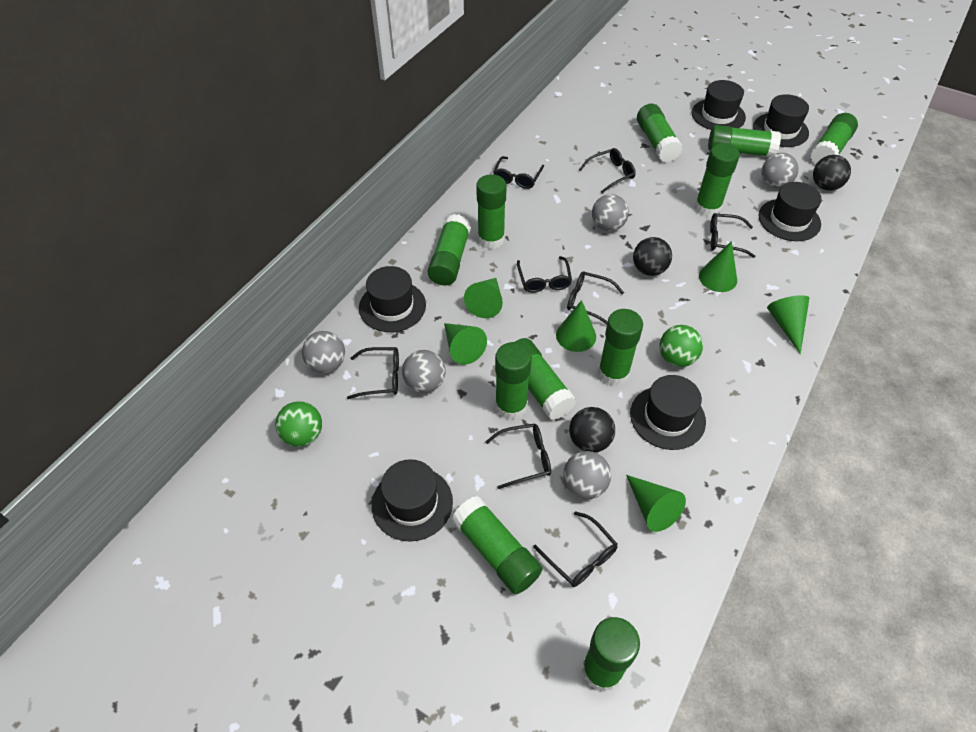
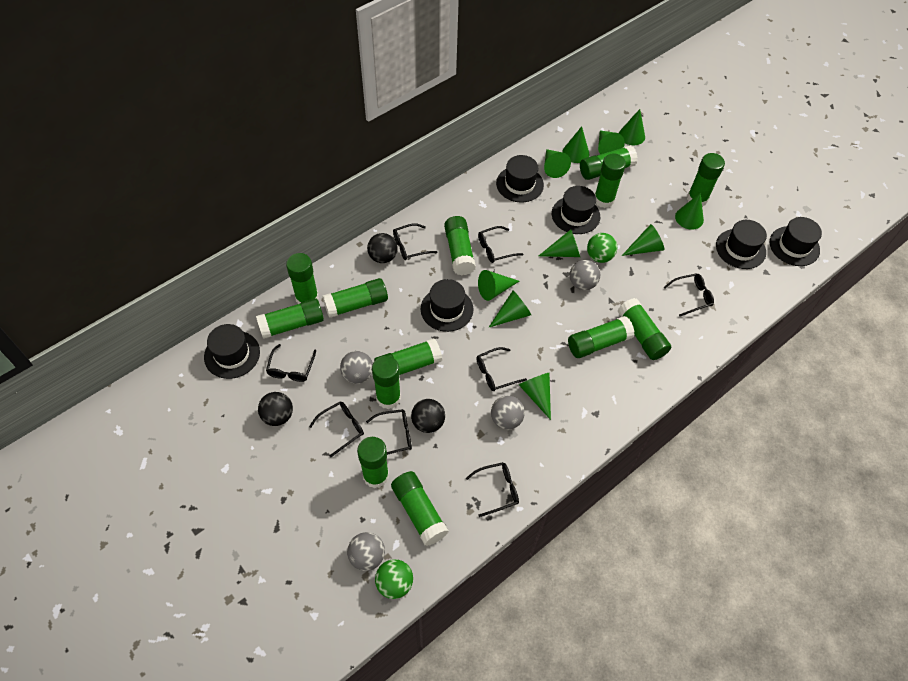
green cone: [444,323,487,365] [464,278,503,318] [556,300,596,352] [626,475,686,532] [699,241,737,292] [767,295,809,354] = 6 -> [478,270,519,301] [489,290,531,327] [519,373,551,420] [539,229,580,257] [544,149,571,178] [562,126,589,163] [598,130,625,154] [619,109,645,145] [622,224,665,256] [675,193,704,230] = 10
green glue stick: [428,214,471,286] [452,496,543,594] [476,174,507,249] [495,342,532,420] [515,338,577,420] [582,617,640,692] [598,309,643,386] [637,103,682,162] [695,143,740,217] [708,125,781,157] [811,113,858,165] = 11 -> [256,298,324,339] [286,253,319,304] [322,278,388,318] [357,437,389,488] [372,356,401,409] [374,338,442,375] [391,471,449,546] [444,216,476,275] [568,316,635,358] [580,145,638,180] [595,153,626,208] [617,298,671,360] [687,153,725,207] = 13
grey ball: [302,331,345,373] [402,350,446,393] [563,451,611,499] [592,194,629,231] [761,153,799,188] = 5 -> [340,351,373,384] [347,532,385,571] [491,395,525,430] [570,260,600,290] = 4

